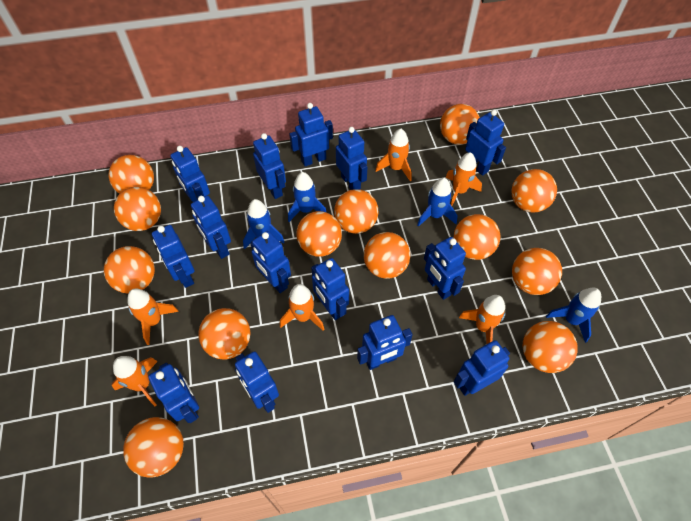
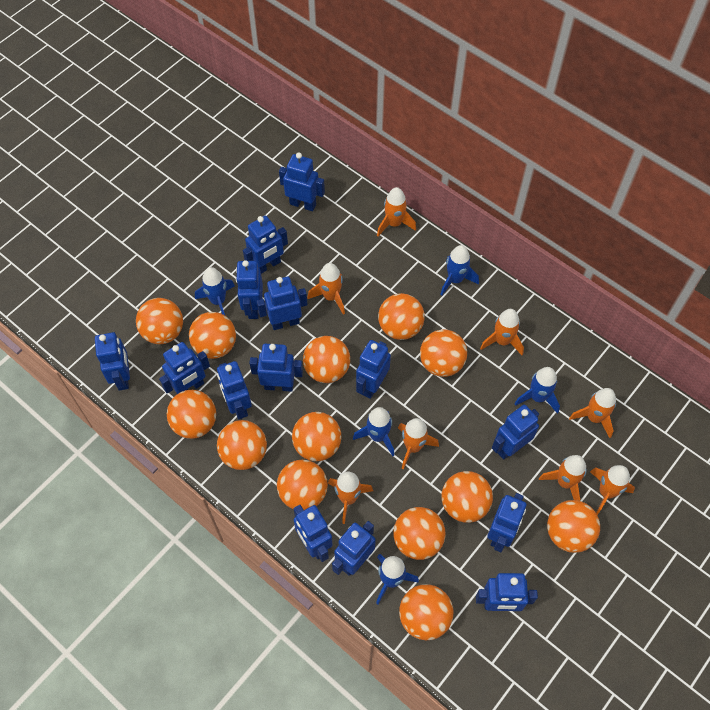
blue rocket: [243,199,284,249] [288,172,326,222] [417,178,458,227] [546,288,601,343] = 4 -> [195,267,235,315] [353,407,394,456] [376,554,419,604] [440,245,479,296] [515,367,560,414] = 5
orange rocket: [112,356,158,406] [127,288,179,345] [280,284,324,331] [375,129,412,181] [445,152,482,206] [459,295,505,344] = 6 -> [307,263,345,315] [328,472,373,524] [377,187,416,236] [398,418,439,469] [480,309,524,355] [539,455,587,501] [569,388,616,438] [590,465,635,515] = 8

